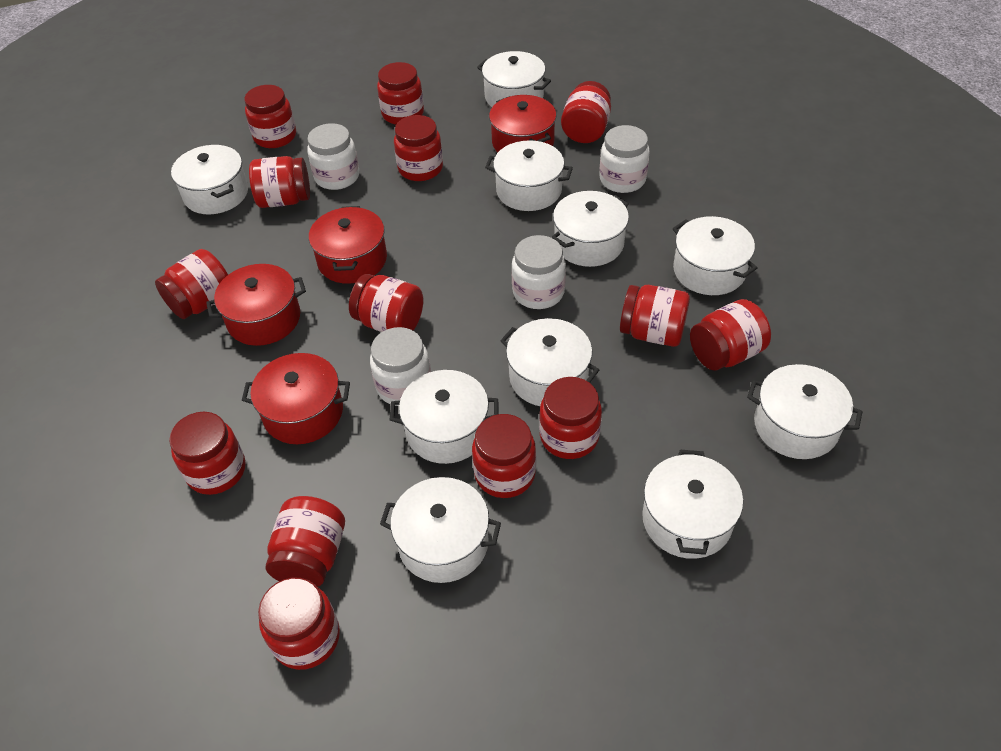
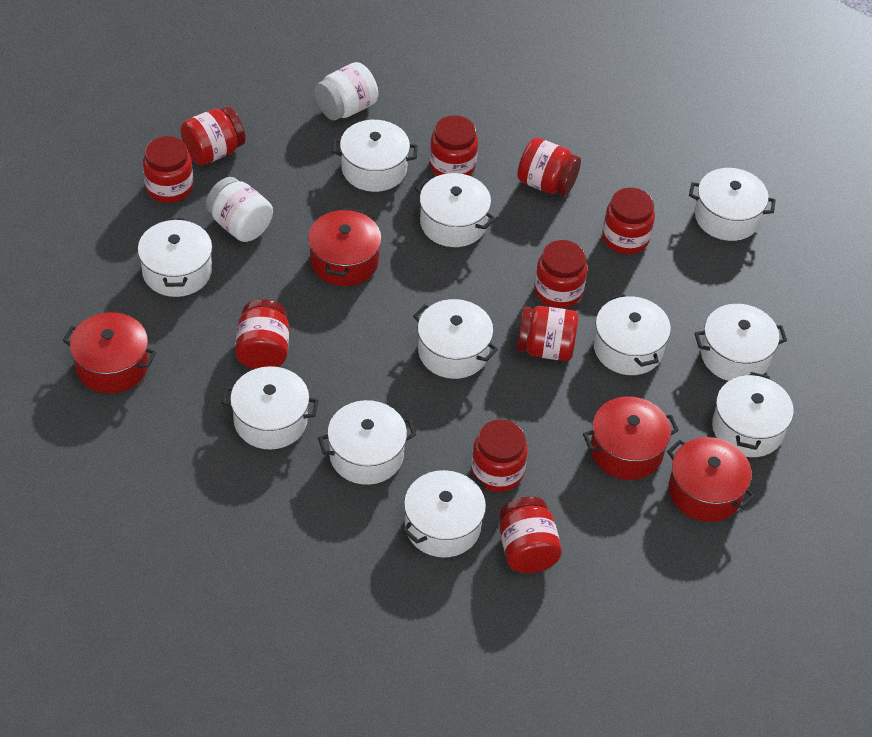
red jar: [155,249,228,319] [169,412,245,495] [244,85,296,148] [249,156,310,208] [258,578,340,670] [266,496,345,587] [349,274,423,332] [377,62,424,125] [394,115,443,181] [472,414,536,498] [539,377,602,459] [561,81,611,143] [620,285,690,347] [690,299,771,370] = 14 -> [143,136,193,203] [180,107,245,165] [235,299,289,369] [429,115,478,176] [471,419,528,492] [499,497,562,573] [517,138,581,196] [517,306,578,361] [534,240,587,308] [602,188,655,254] = 10
white jar: [307,123,359,190] [370,327,431,406] [511,235,566,309] [599,125,650,193] = 4 -> [206,177,273,242] [315,62,378,120] = 2
white pot: [171,145,248,214] [380,477,501,583] [390,370,499,464] [477,51,551,107] [485,140,573,211] [500,318,599,406] [551,191,629,267] [642,450,743,559] [673,216,757,295] [747,364,863,459] = 10 -> [138,218,212,297] [221,366,319,450] [318,400,416,485] [332,120,418,192] [402,470,486,558] [413,299,498,379] [415,173,496,247] [593,294,671,375] [689,168,776,241] [694,304,787,381] [712,372,794,457] = 11

